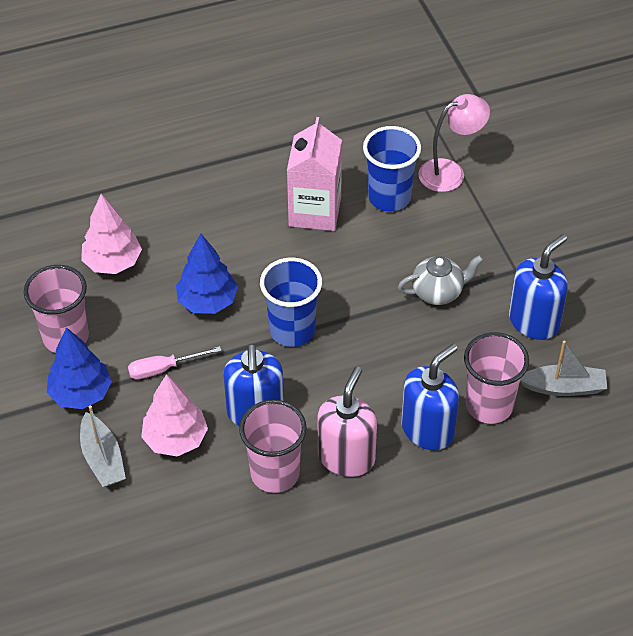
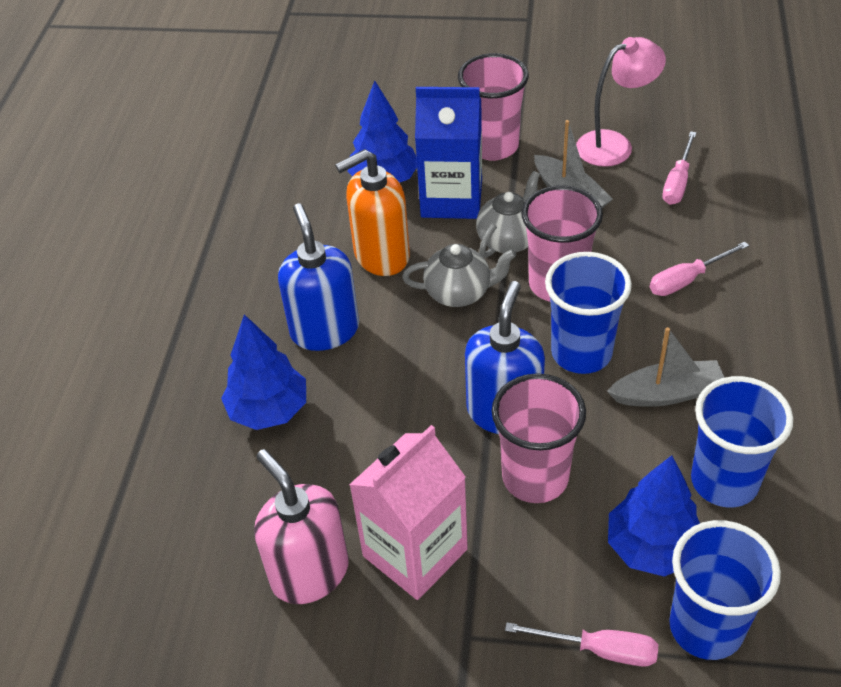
blue carton: none = 0 -> [415,87,482,219] = 1
blue cup: [260,258,322,347] [363,126,421,211] = 2 -> [545,252,632,374] [669,520,781,660] [691,376,793,507] = 3
blue soap dispenser: [223,344,284,426] [401,344,459,450] [509,234,568,340] = 3 -> [278,204,359,351] [465,281,545,434] = 2
blue tree: [47,327,112,409] [176,234,238,314] = 2 -> [221,314,306,430] [348,81,417,183] [608,455,700,577] = 3
grey teapot: [398,255,484,305] = 1 -> [402,244,516,307] [476,171,540,258] = 2
orange soap dispenser: none = 0 -> [335,149,410,276] = 1
pink screwdriver: [128,346,222,379] = 1 -> [505,622,658,667] [650,241,749,296] [662,131,696,205] = 3
pink tree: [81,194,142,274] [141,374,208,457] = 2 -> none = 0

